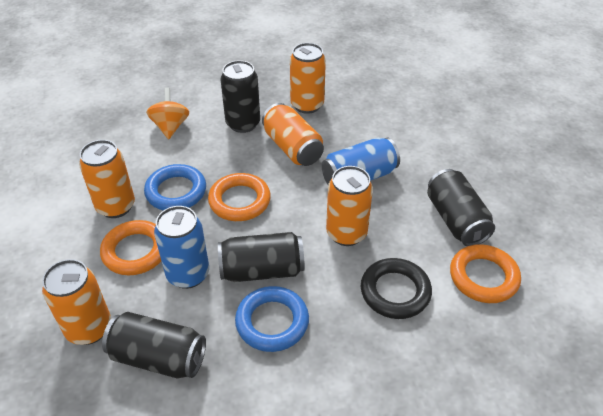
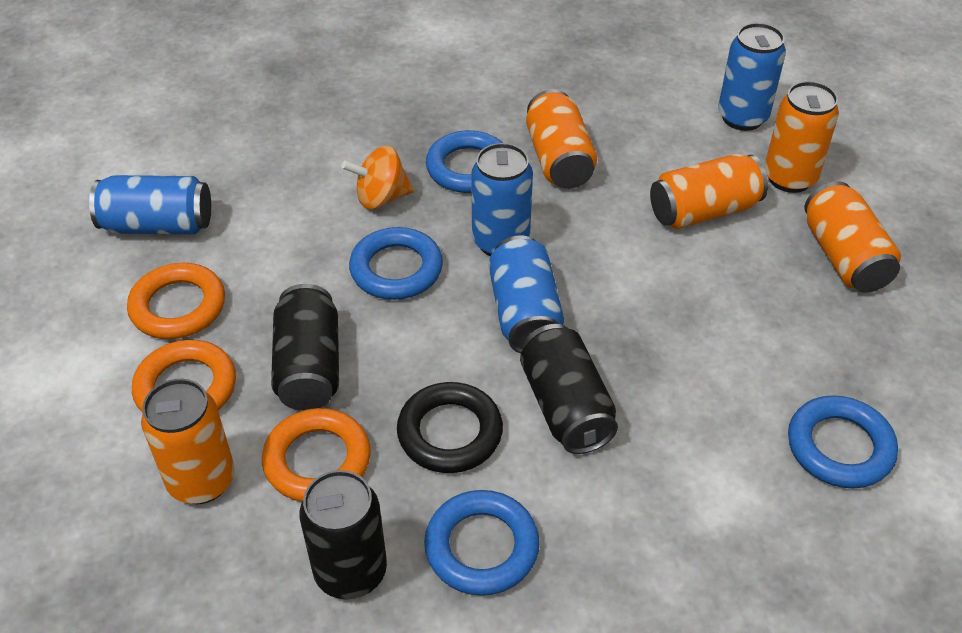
black can: [102,312,206,378] [218,232,305,282] [220,60,260,133] [427,169,495,246] = 4 -> [271,284,339,411] [300,470,387,599] [520,324,618,454] = 3
blue can: [154,206,209,289] [322,137,400,185] = 2 -> [89,175,211,234] [471,143,533,256] [489,235,564,354] [718,23,786,131] = 4
blue ring: [144,164,206,210] [235,286,309,352] = 2 -> [349,227,443,300] [424,490,540,596] [426,130,503,193] [788,395,898,488] = 4

